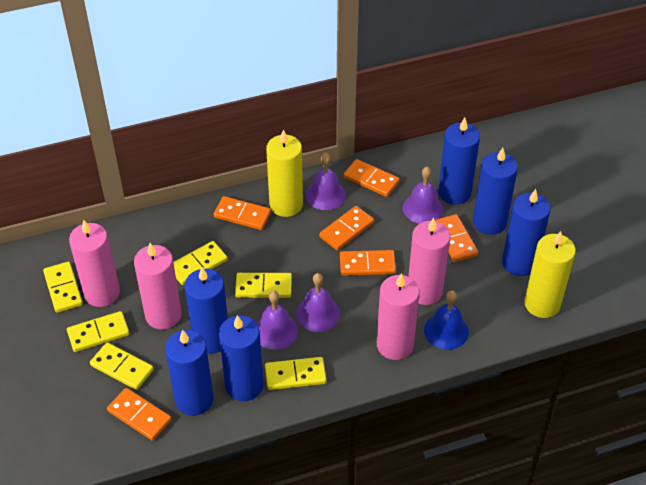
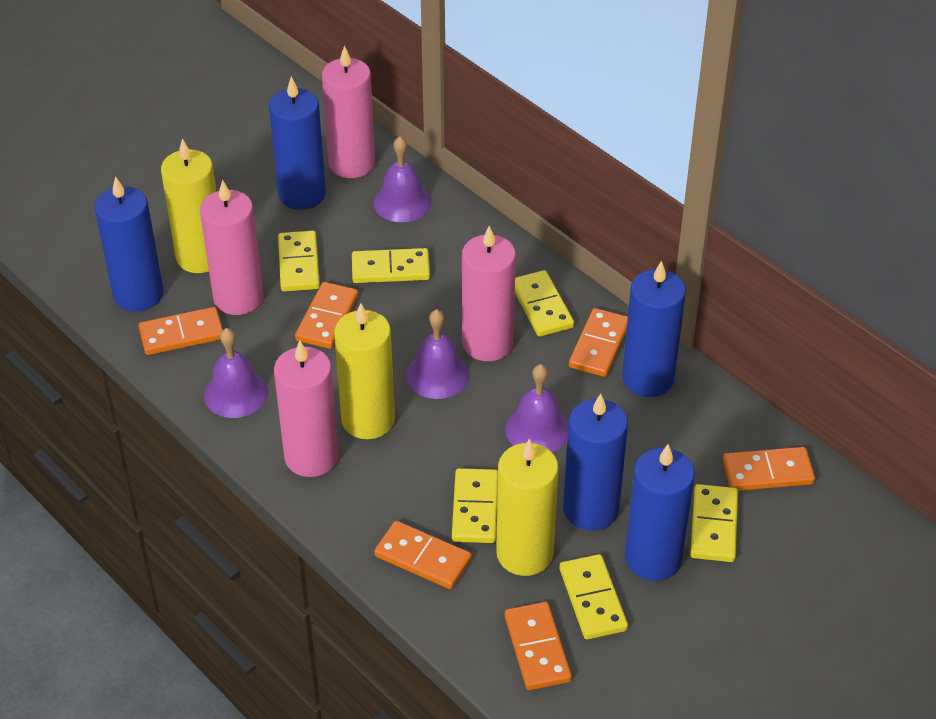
blue bell: [424,291,469,350] = 1 -> none = 0
blue candle: [165,330,214,416] [185,267,228,354] [219,315,263,401] [438,118,480,205] [473,148,518,235] [502,189,550,276] = 6 -> [94,176,163,312] [269,77,326,210] [563,394,628,531] [622,261,686,397] [625,444,695,581] = 5
yellow candle: [266,129,303,217] [524,231,576,318] = 2 -> [161,139,217,273] [334,303,395,439] [496,439,559,576] = 3

